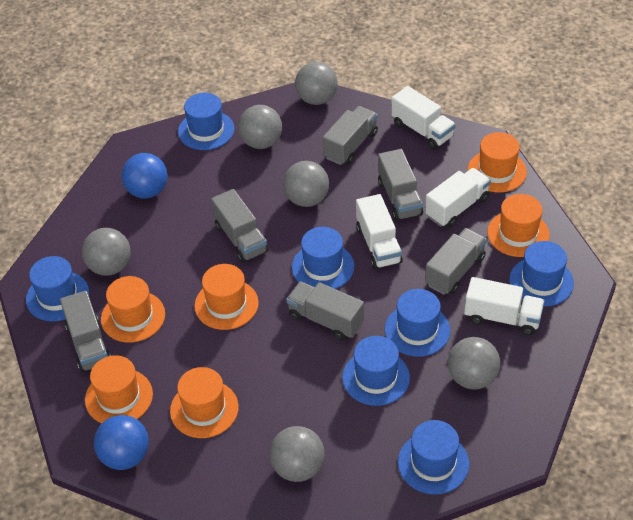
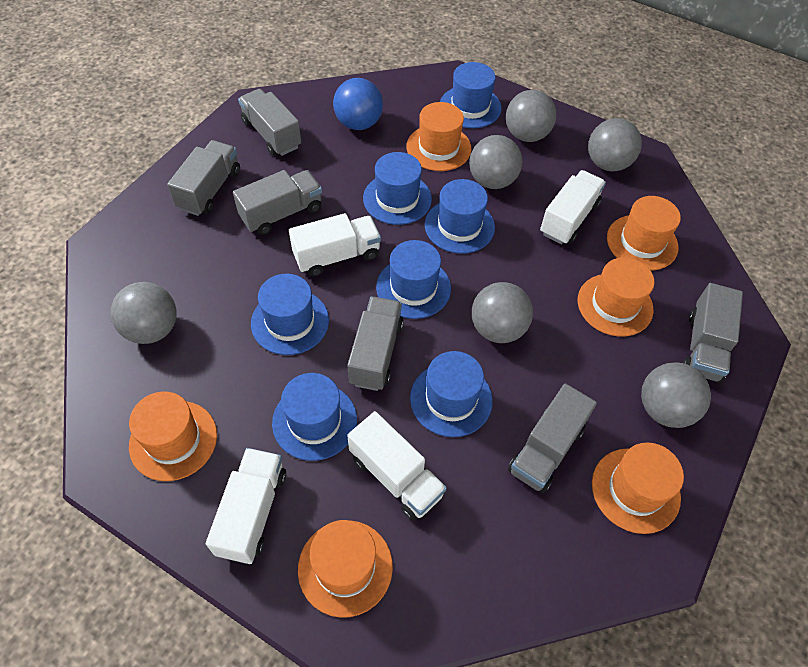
blue ball: [94,415,149,470] [122,153,168,199] = 2 -> [333,78,383,130] = 1

